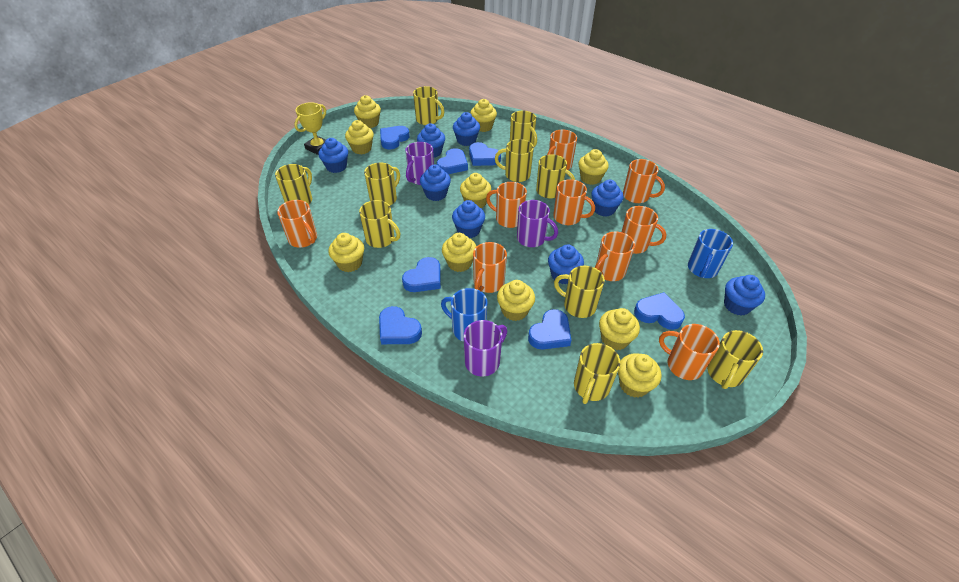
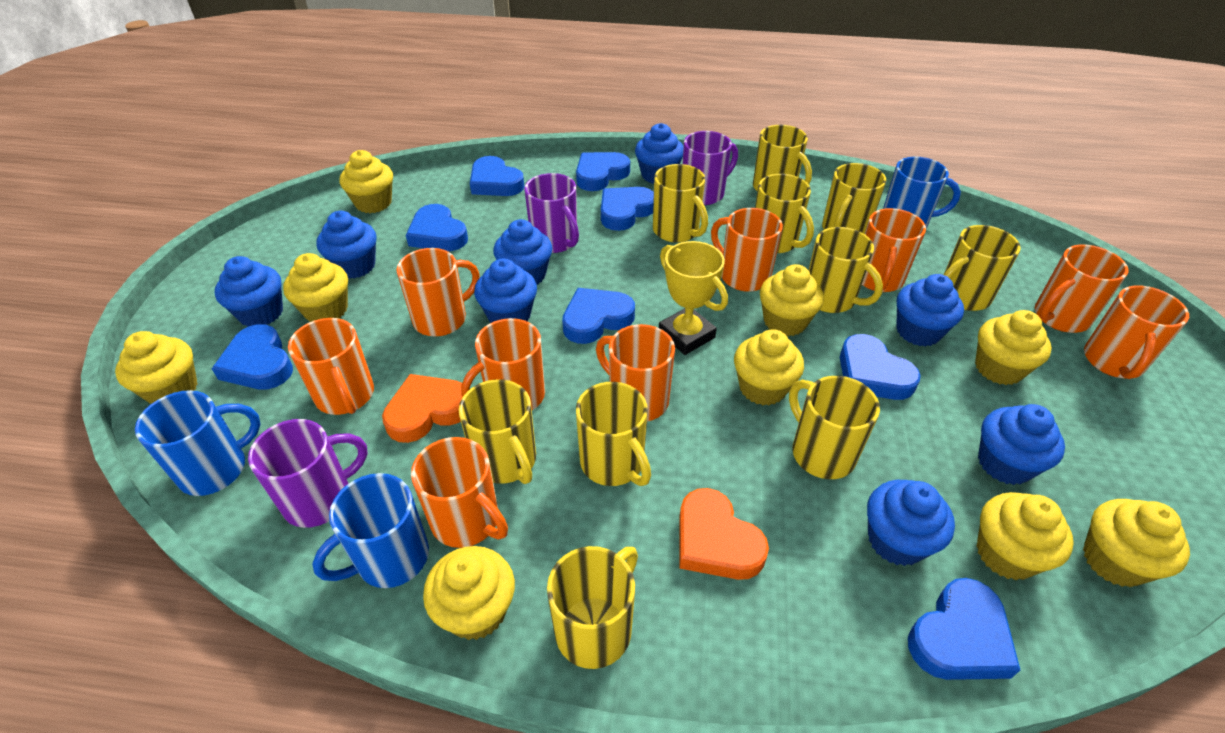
blue heart: [379,306,422,344] [380,126,410,149] [402,257,441,292] [437,148,468,174] [469,142,501,166] [528,309,571,349] [634,292,685,330] = 7 -> [212,324,293,390] [406,204,468,251] [470,156,524,196] [562,288,635,344] [576,152,630,191] [601,187,654,231] [840,334,921,400] [908,578,1020,680] = 8
blue mug: [441,288,488,342] [688,229,733,278] = 2 -> [135,390,261,496] [312,473,429,588] [883,157,961,228] = 3
orange heart: none = 0 -> [382,374,462,443] [679,488,769,580] = 2
yellow cupcake: [328,233,364,272] [345,120,374,154] [354,95,381,128] [442,233,477,272] [460,173,491,208] [470,99,497,132] [497,280,535,321] [579,149,609,185] [599,308,640,350] [618,353,662,398] = 10 -> [115,331,198,404] [283,253,348,322] [340,150,393,213] [423,546,515,640] [734,329,804,405] [760,264,824,336] [975,310,1052,385] [976,492,1074,580] [1083,499,1190,587] = 9

